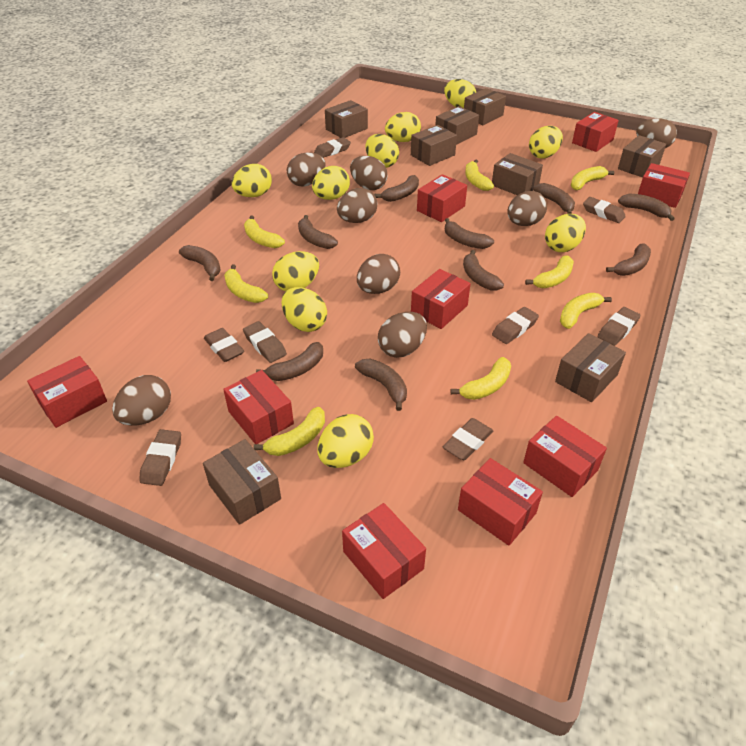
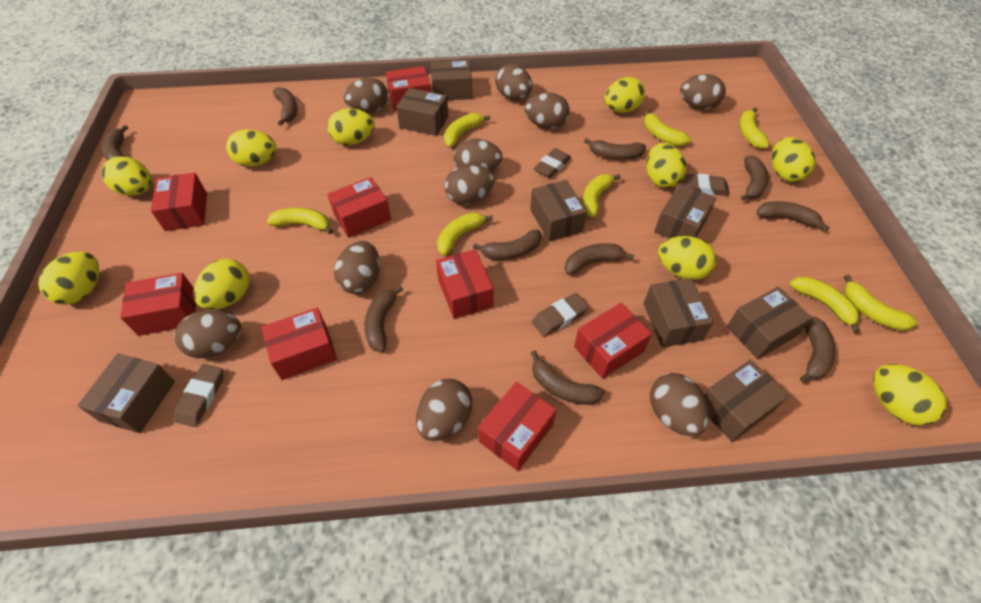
brown egg: [112,375,171,426] [287,153,326,187] [337,188,377,223] [350,156,388,190] [357,254,400,294] [378,312,427,358] [507,191,547,226] [636,118,677,148] = 8 -> [174,310,241,358] [334,241,380,294] [343,77,388,113] [416,379,472,441] [444,165,495,205] [454,139,503,172] [495,64,532,100] [524,93,570,129] [650,373,709,437] [680,74,726,110] = 10
brown eraser: [139,429,181,486] [204,328,244,362] [243,321,287,363] [314,137,351,158] [443,418,493,460] [492,307,539,344] [583,197,626,223] [598,307,641,346] = 8 -> [174,364,223,427] [532,293,589,337] [533,148,571,178] [684,173,729,196] = 4
red box: [27,356,107,428] [223,370,294,444] [342,503,426,599] [411,269,471,329] [417,174,467,222] [458,458,543,546] [523,416,607,497] [572,112,619,152] [638,163,690,208] = 9 -> [120,273,196,336] [151,172,207,231] [261,308,337,380] [327,177,391,238] [386,66,431,111] [436,249,494,319] [478,382,557,471] [574,303,652,379] = 8

